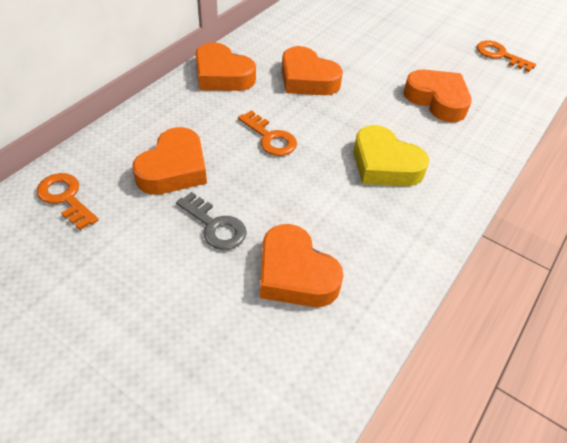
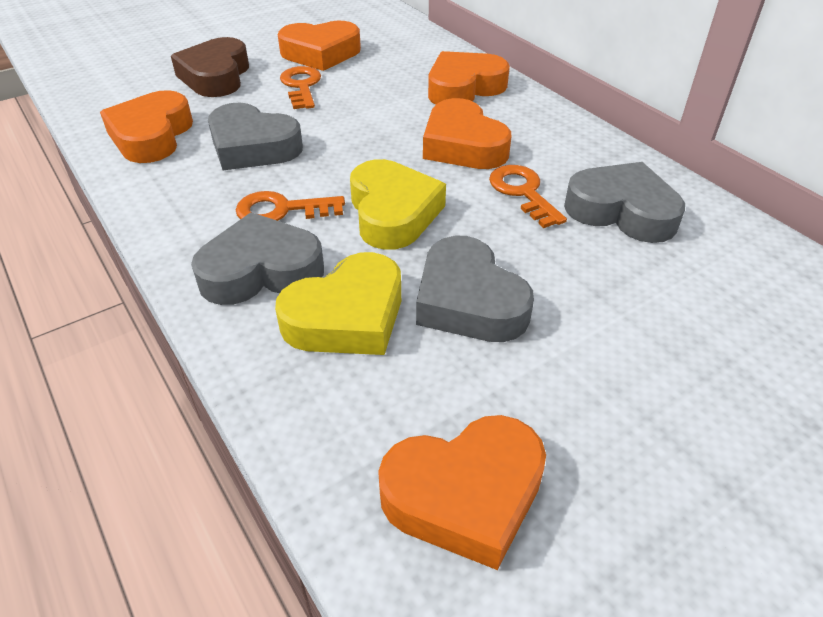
brown heart: none = 0 -> [171,37,249,97] = 1
grey heart: none = 0 -> [191,212,324,305] [208,103,303,170] [416,236,534,342] [564,162,685,243] = 4
grey key: [176,192,247,250] = 1 -> none = 0
yellow heart: [354,125,429,186] = 1 -> [275,252,401,355] [350,159,446,250] = 2

